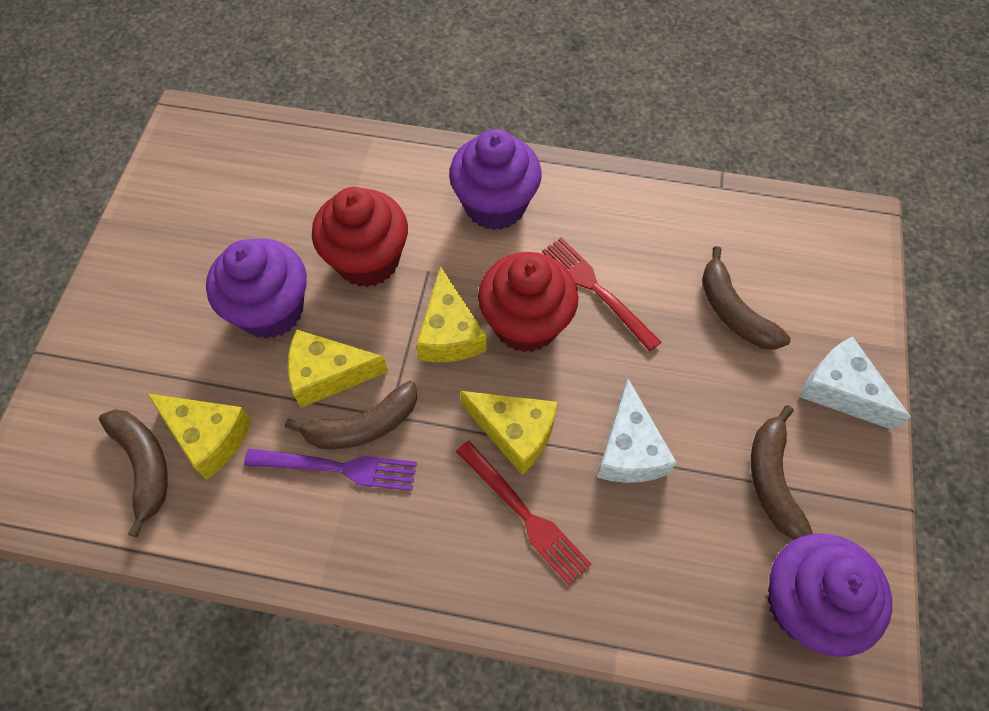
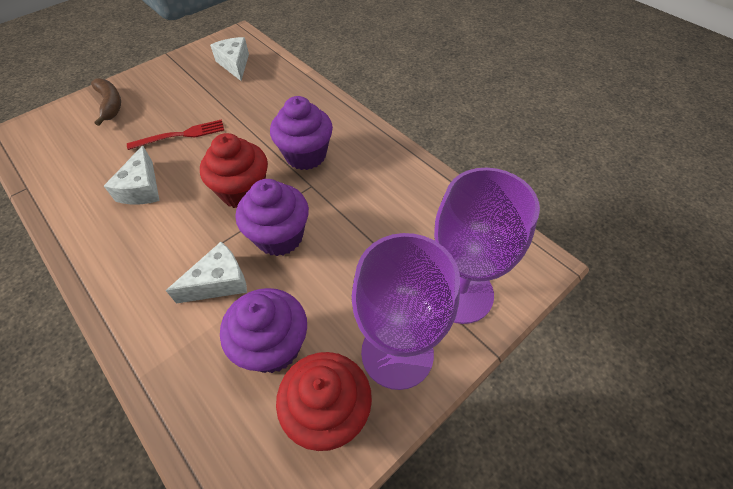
brown banana: [99,409,168,537] [285,381,417,449] [702,246,791,350] [751,405,813,540] = 4 -> [91,78,121,126] = 1
purple fork: [244,449,417,491] = 1 -> none = 0
purple goblet: none = 0 -> [352,233,460,390] [434,168,540,324] = 2
red fork: [456,441,592,586] [542,237,661,352] = 2 -> [127,119,224,150] = 1
white cheese: [597,379,677,483] [800,336,911,430] = 2 -> [104,146,160,205] [166,242,247,304] [210,37,249,81] = 3
yellow cheese: [148,394,252,479] [288,329,388,408] [416,266,486,362] [460,391,557,475] = 4 -> none = 0

